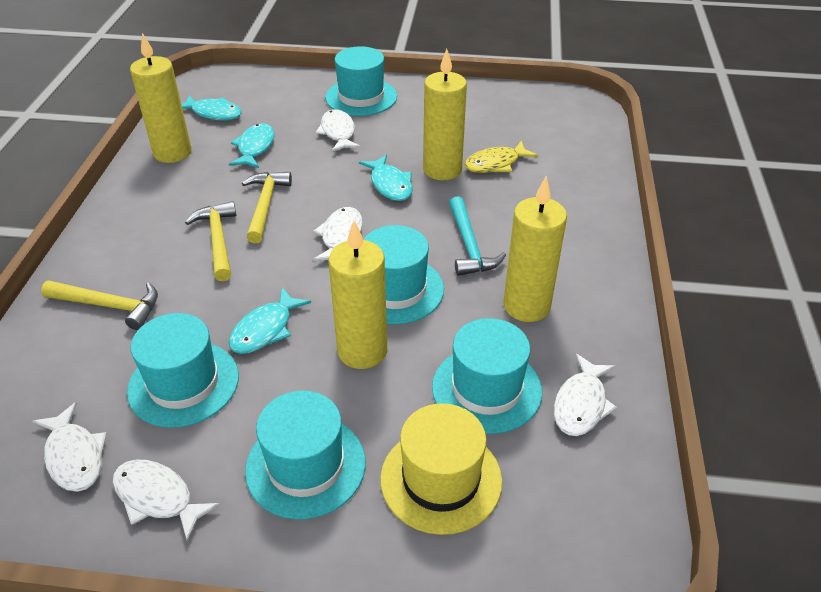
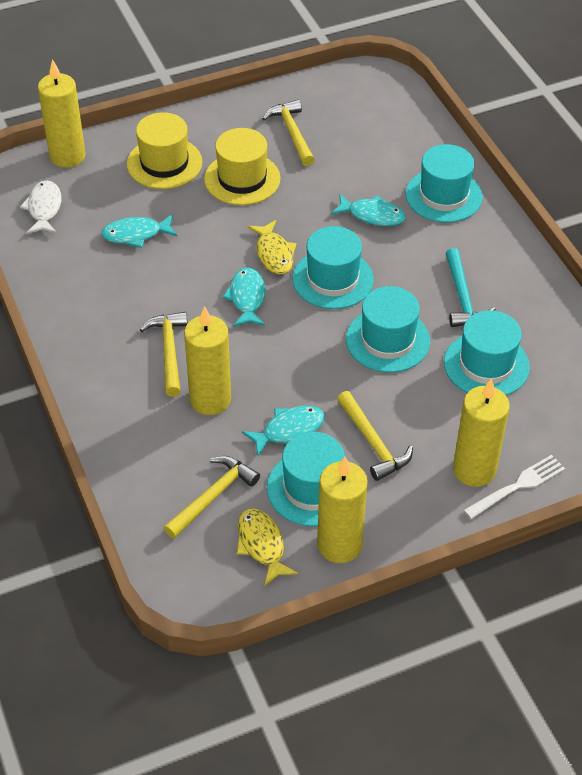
white fish: [32,402,107,492] [112,460,221,542] [313,207,363,261] [316,109,361,152] [554,354,617,436] = 5 -> [20,180,62,234] = 1
white fork: none = 0 -> [464,455,565,519] = 1
yellow fish: [464,141,538,173] = 1 -> [237,508,298,586] [248,220,297,275] = 2
yellow hammer: [41,280,158,330] [185,201,236,281] [242,172,292,243] = 3 -> [140,312,187,397] [164,456,260,539] [263,100,315,166] [337,391,413,481] = 4
yellow hat: [380,403,502,535] = 1 -> [127,112,202,189] [204,128,281,205] = 2

